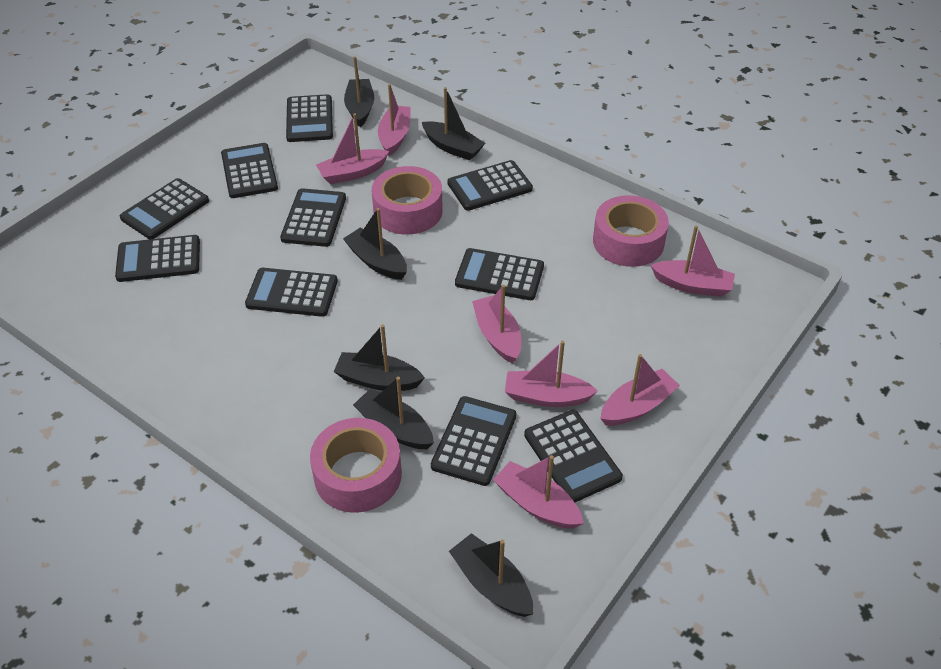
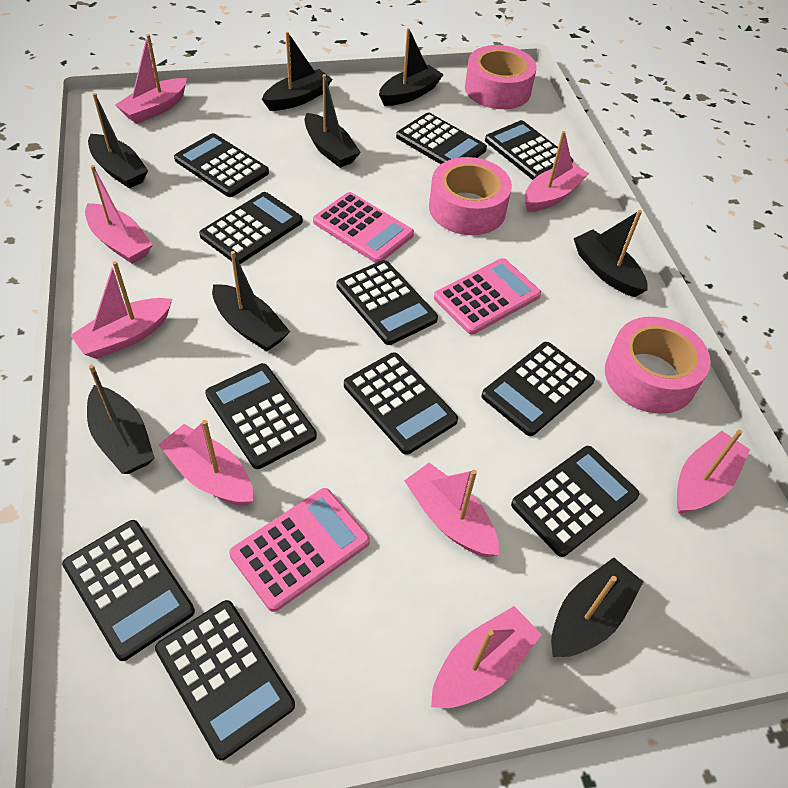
black boat: [334,324,425,391] [343,208,407,280] [344,56,374,127] [353,377,434,449] [422,87,485,161] [449,533,533,617] = 6 -> [87,364,155,474] [88,93,148,189] [212,251,290,352] [262,32,333,111] [305,74,361,168] [379,28,444,106] [551,557,643,657] [574,210,648,297] = 8
black calculator: [115,235,200,282] [120,178,209,239] [221,143,278,198] [245,268,338,317] [280,188,346,247] [286,94,333,142] [431,396,517,486] [448,160,533,211] [455,248,544,300] [524,410,623,502] = 10 -> [62,520,195,661] [155,600,295,760] [174,133,269,197] [199,192,303,264] [205,363,317,469] [337,260,438,345] [344,352,458,455] [396,113,487,164] [481,342,595,436] [485,120,574,180] [511,446,639,557] = 11
pink boat: [316,113,389,184] [378,84,411,156] [472,285,521,364] [493,455,584,529] [505,341,598,407] [600,354,680,426] [650,225,735,297] = 7 -> [70,261,172,359] [85,165,153,264] [115,34,187,124] [158,420,253,506] [404,463,499,557] [431,606,542,708] [525,131,589,212] [677,430,750,514] = 8
pink calculator: none = 0 -> [229,488,370,612] [313,192,414,263] [434,258,541,335] = 3

